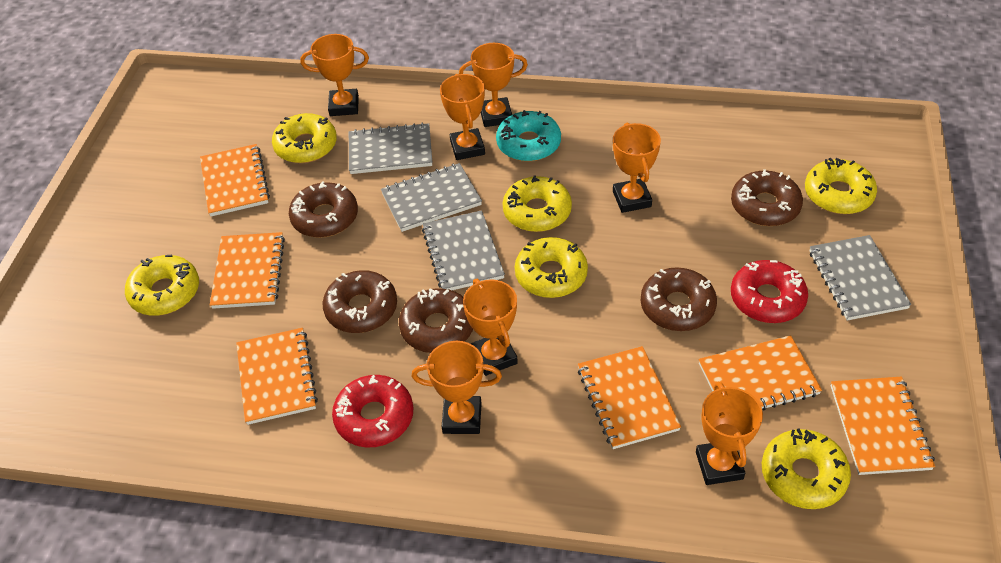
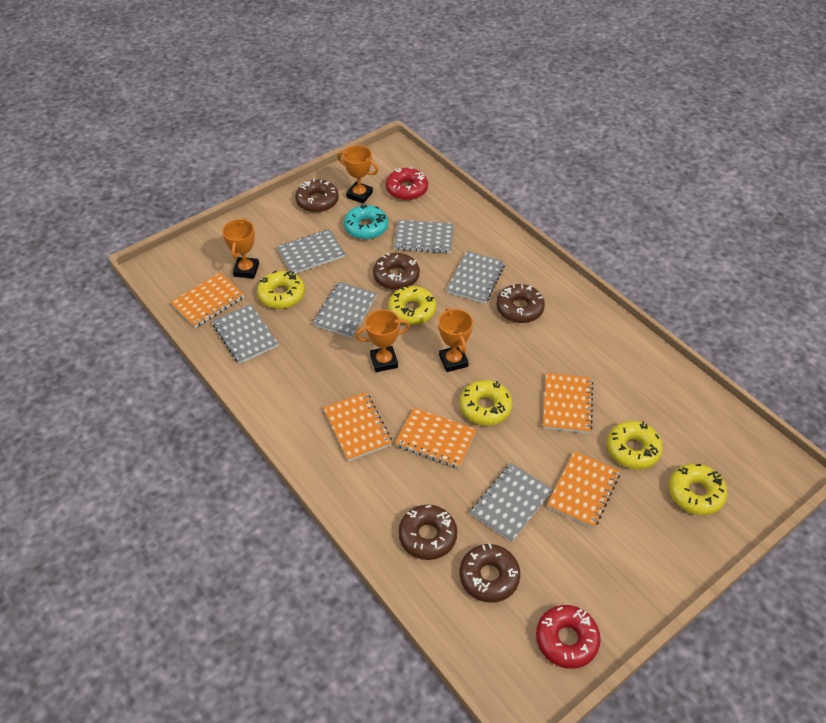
grey notebook: [349,123,432,174] [381,163,482,232] [422,210,505,290] [810,235,911,321] = 4 -> [212,304,279,364] [277,229,345,274] [313,282,377,338] [394,220,454,253] [446,251,505,304] [470,463,553,542] = 6
orange notebook: [200,144,270,217] [210,232,285,309] [236,328,318,425] [578,346,681,449] [699,335,822,411] [831,377,935,475] = 6 -> [170,273,245,328] [323,392,392,461] [395,408,477,468] [543,373,593,434] [547,451,620,528] = 5
orange trophy: [300,34,369,116] [411,341,502,434] [440,74,485,160] [459,43,528,127] [463,279,518,376] [613,123,661,213] [696,382,763,485] = 7 -> [222,218,259,279] [337,145,379,204] [356,309,410,372] [439,308,473,372] = 4
yellow donut: [125,255,199,316] [272,113,337,163] [503,175,572,232] [515,237,588,298] [762,428,851,509] [805,158,877,214] = 6 -> [257,271,305,309] [388,285,436,325] [460,380,513,426] [607,421,663,469] [669,463,727,515] = 5

